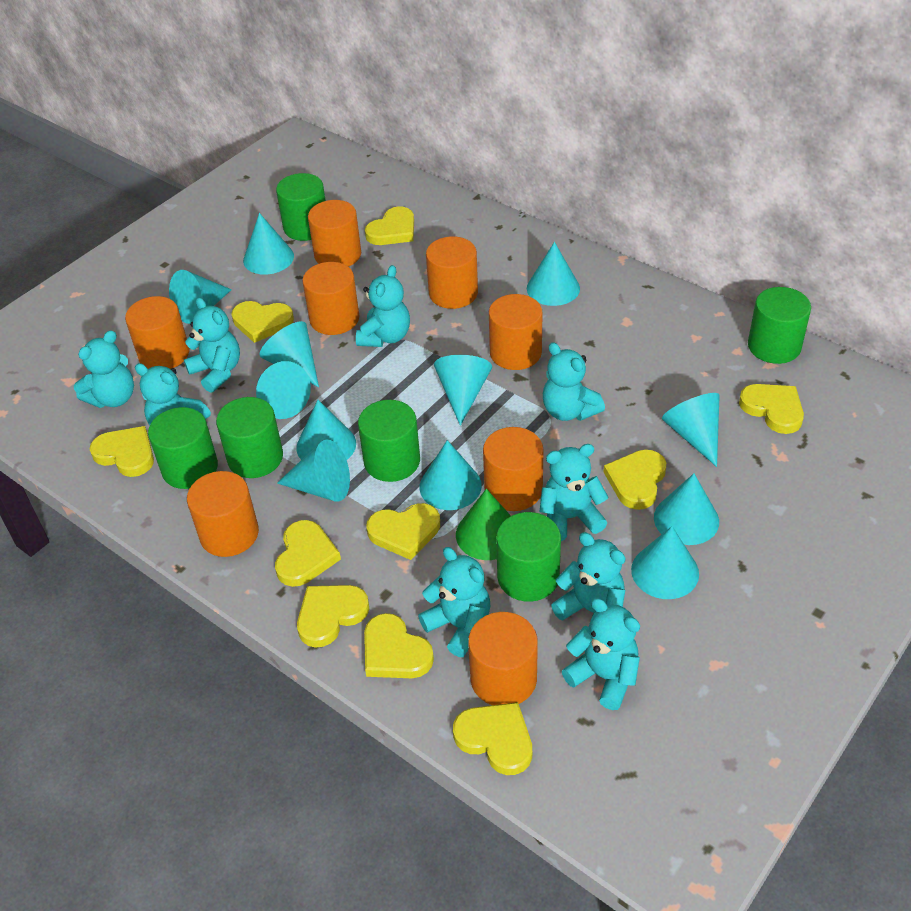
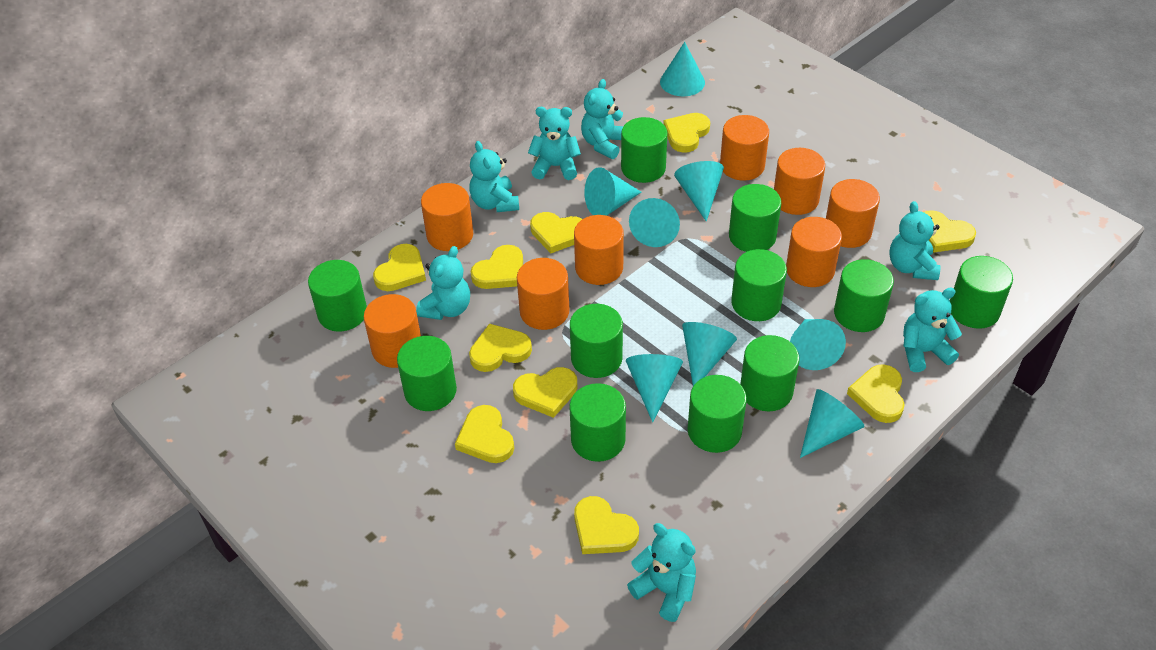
green cone: [456,489,511,560] = 1 -> none = 0
green cylinder: [148,407,218,489] [216,397,283,478] [276,173,326,241] [358,400,420,482] [496,512,561,602] [748,287,811,364] = 6 -> [308,260,367,332] [397,336,457,411] [569,383,626,462] [570,304,623,378] [621,117,667,183] [687,375,747,453] [729,184,781,252] [731,249,787,321] [740,335,799,411] [834,259,894,332] [950,256,1013,329] = 11
turquoise cone: [169,270,232,324] [243,213,294,275] [256,361,311,419] [260,321,319,387] [277,440,350,502] [296,400,356,460] [420,440,482,510] [434,355,492,426] [527,242,580,306] [631,526,699,599] [654,473,719,545] [662,393,720,467] = 12 -> [584,167,642,216] [626,354,683,422] [629,198,680,247] [660,42,705,96] [674,161,724,222] [682,322,737,386] [790,319,846,370] [800,389,865,458] = 8
turquoise teddy bear: [74,330,134,408] [135,363,211,426] [184,297,240,393] [356,265,410,347] [418,547,490,657] [539,444,609,541] [543,342,605,421] [551,532,626,626] [562,598,640,710] = 9 -> [416,246,470,320] [469,141,519,212] [528,107,581,180] [581,79,623,159] [627,523,696,622] [889,201,940,280] [903,288,962,372] = 7

